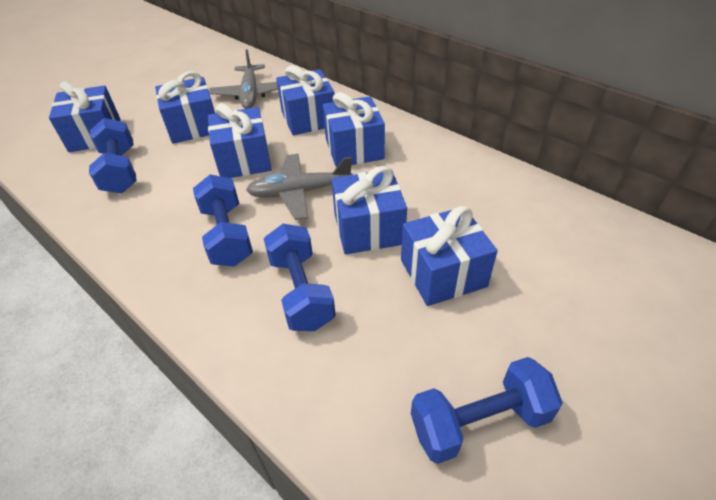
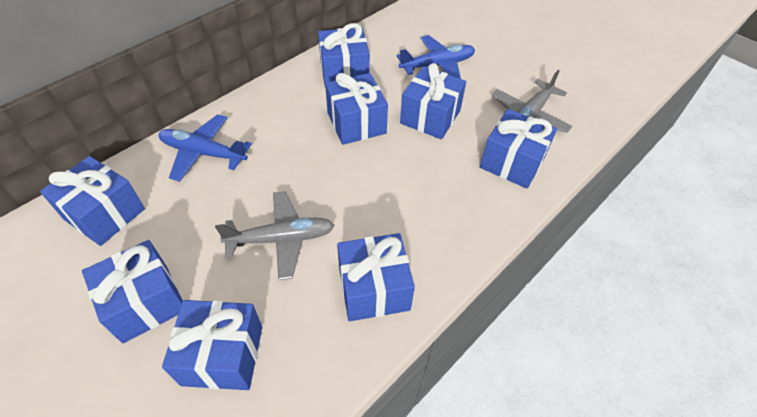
blue dumbbell: [89,118,137,193] [193,174,253,267] [263,224,336,331] [411,357,563,464] = 4 -> none = 0
blue gift: [49,81,121,152] [155,71,215,144] [208,103,272,178] [276,65,335,135] [323,92,385,168] [332,166,407,254] [401,206,498,306] = 7 -> [40,156,145,246] [82,240,183,343] [162,300,262,390] [318,23,370,85] [325,73,388,145] [337,233,415,321] [400,63,466,139] [480,109,557,189] = 8
blue plane: none = 0 -> [159,114,252,182] [397,35,475,79] = 2

